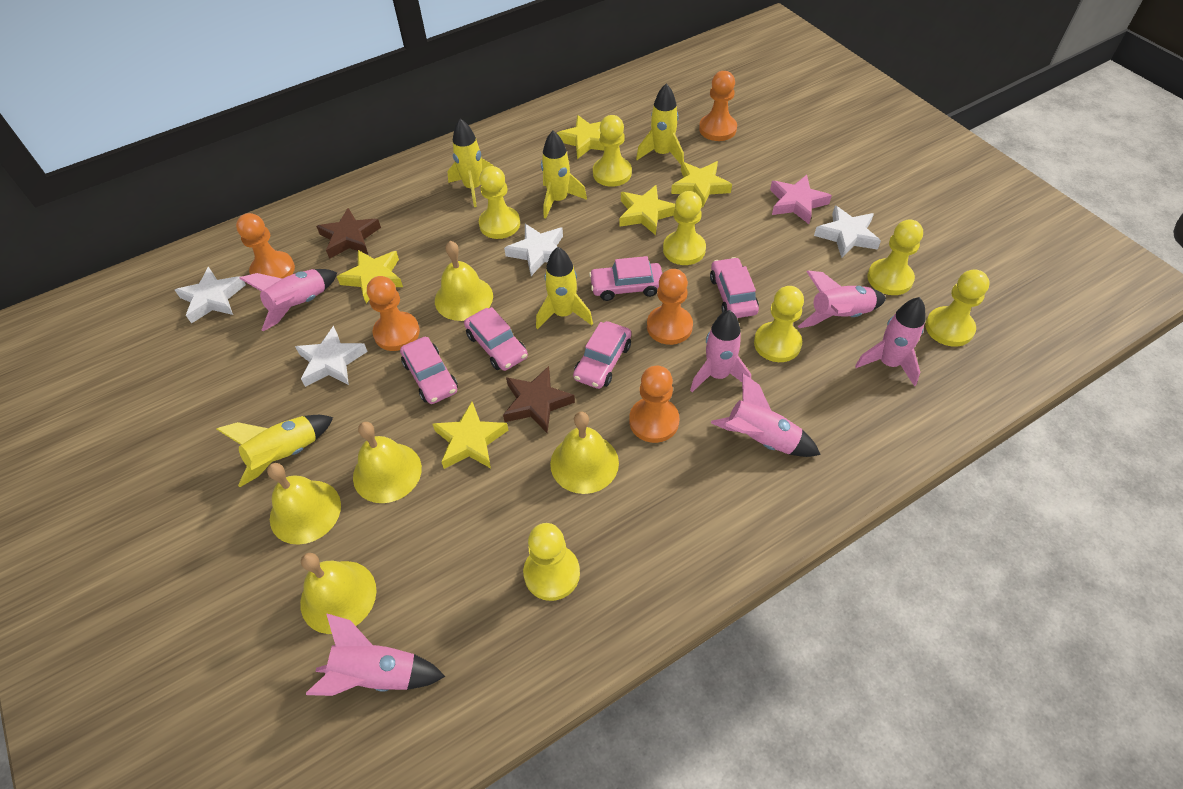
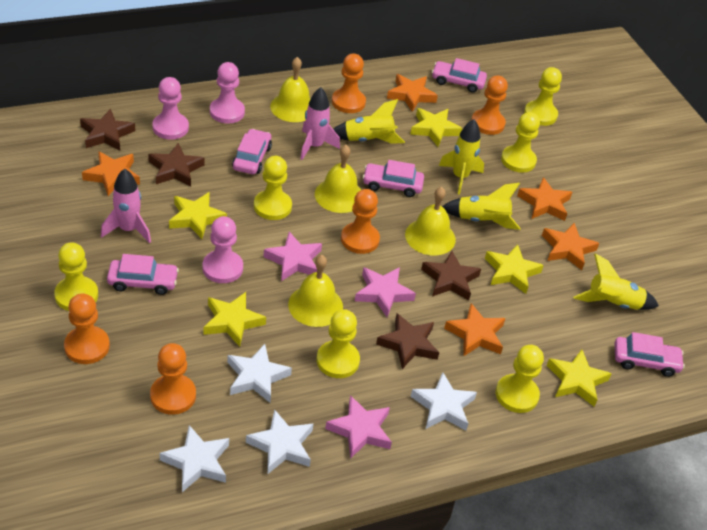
brown star: [316,208,381,259] [503,366,575,433] = 2 -> [80,109,135,151] [148,143,204,187] [376,313,439,369] [421,251,481,301] = 4
orange star: none = 0 -> [82,151,140,196] [387,74,438,112] [444,303,506,357] [517,177,572,221] [542,223,599,270] = 5
pink pawn: none = 0 -> [152,77,189,140] [203,216,243,283] [210,62,245,123] = 3
pink rocket: [239,269,337,331] [306,614,445,696] [690,310,751,392] [711,373,821,457] [798,270,886,328] [855,297,925,386] = 6 -> [101,168,151,243] [300,87,340,160] = 2
pink star: [770,175,832,224] = 1 -> [264,232,322,281] [325,395,392,459] [355,267,416,317] = 3
yellow bell: [267,463,341,545] [300,553,377,634] [353,422,422,503] [435,241,493,321] [550,412,619,494] = 5 -> [270,57,310,122] [288,255,343,327] [315,145,361,213] [405,187,456,255] = 4
yellow pawn: [479,166,520,239] [523,523,580,601] [593,115,632,187] [663,191,706,265] [754,286,804,362] [867,219,923,295] [925,269,990,347] = 7 -> [54,242,98,311] [254,156,292,220] [317,309,360,378] [496,345,544,413] [501,112,540,173] [524,67,562,126] = 6
yellow rocket: [216,415,333,487] [447,119,494,207] [536,247,593,329] [541,131,587,219] [636,84,684,164] = 5 -> [333,99,405,144] [439,119,484,195] [442,183,521,230] [573,253,659,310] = 4

